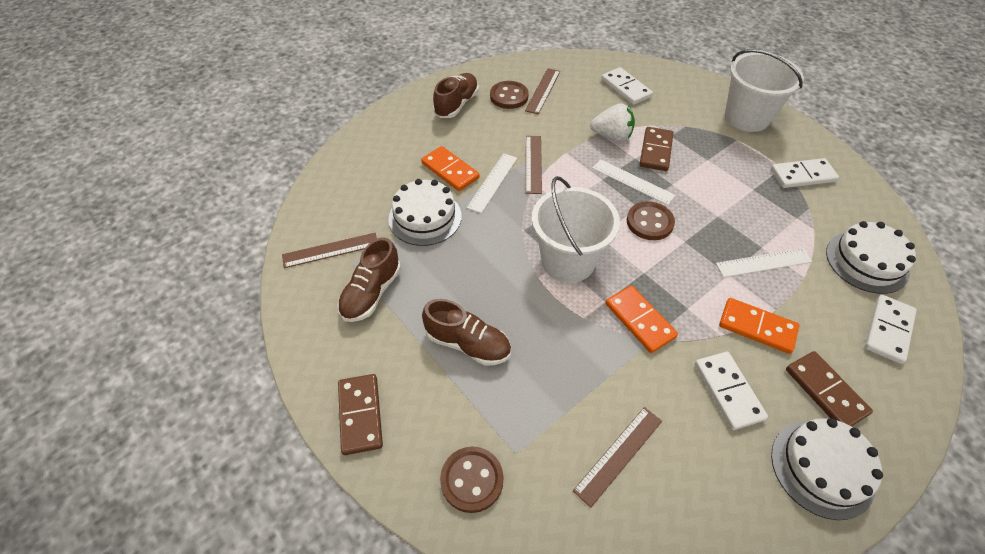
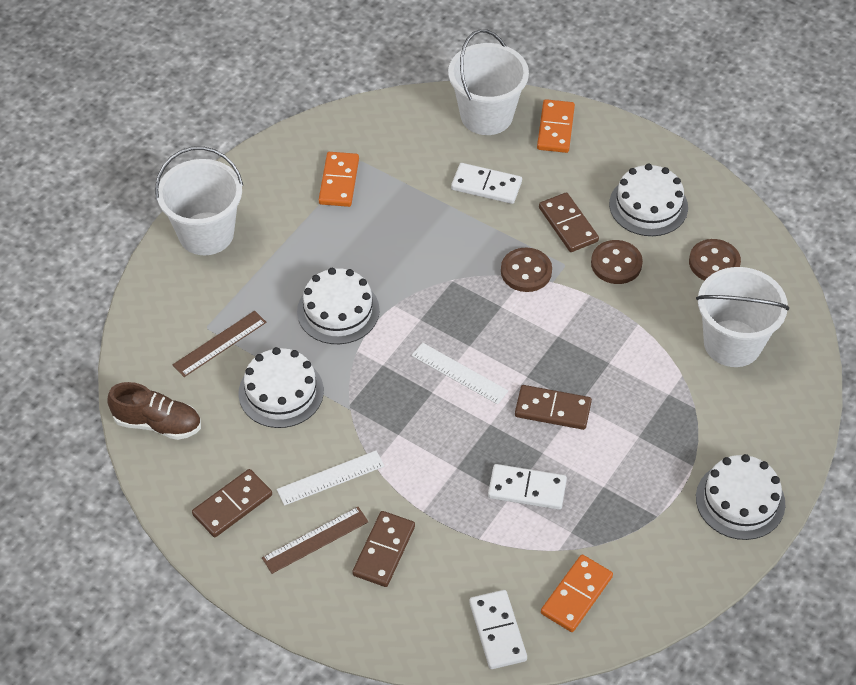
brown domino: [338,374,383,455] [640,127,673,171] [786,351,873,426] = 3 -> [192,469,272,537] [352,511,415,587] [515,385,592,430] [539,192,599,252] = 4
brown ruler: [282,233,377,268] [525,68,560,114] [526,136,542,194] [573,407,662,508] = 4 -> [173,311,266,377] [262,507,369,574] = 2
brown shoe: [337,237,401,322] [422,299,511,366] [433,73,479,118] = 3 -> [107,382,201,440] = 1
white bucket: [532,176,620,283] [725,49,804,132] = 2 -> [155,146,243,255] [448,29,529,135] [696,267,789,367] = 3
white cake: [388,179,462,246] [771,418,883,520] [826,221,916,294] = 3 -> [239,347,324,428] [297,268,380,344] [609,164,688,236] [696,454,785,540] = 4
white domino: [601,67,653,105] [695,351,768,430] [771,158,839,188] [865,295,917,364] = 4 -> [451,163,522,204] [469,590,527,669] [488,464,567,510] = 3
white ruler: [467,153,517,213] [592,159,676,205] [716,248,812,277] = 3 -> [277,451,384,506] [411,342,508,404] = 2
white strawberry: [590,103,635,142] = 1 -> none = 0

